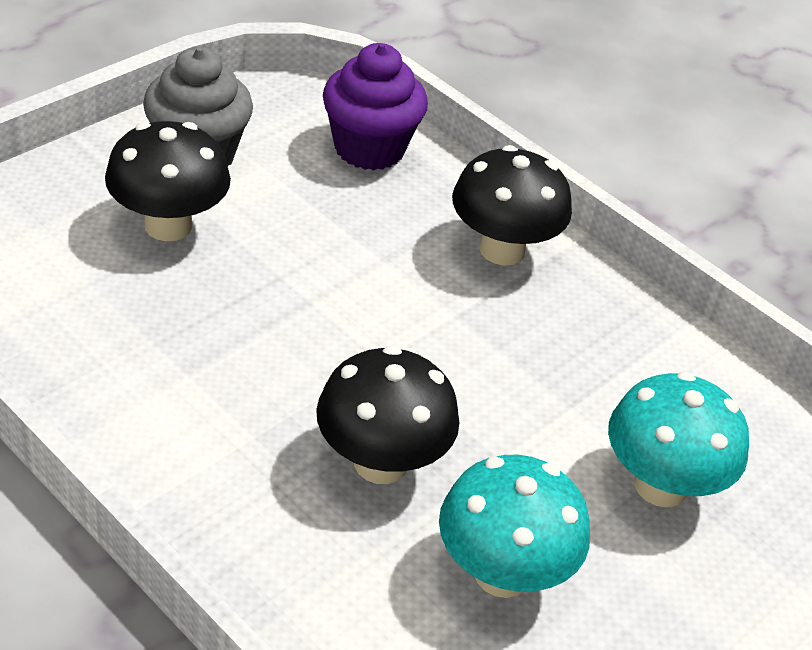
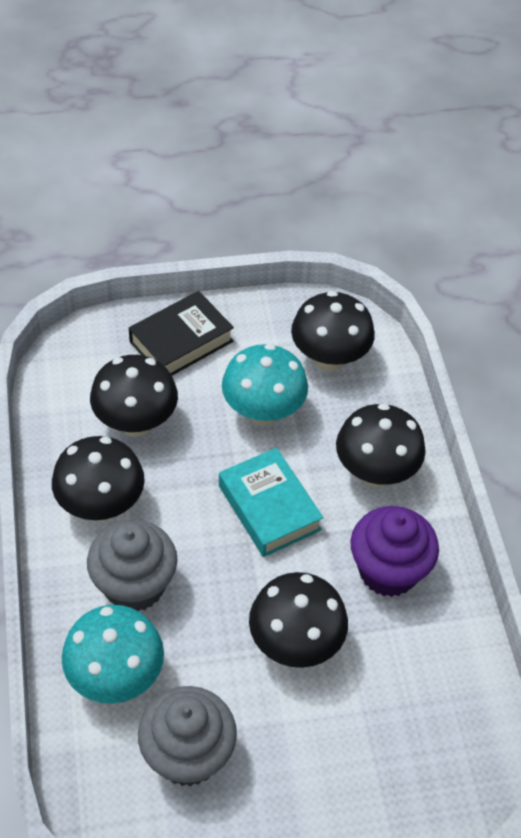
black book: none = 0 -> [129,291,234,376] = 1
black mushroom: [105,121,231,241] [316,346,460,484] [452,145,572,266] = 3 -> [52,436,145,521] [90,355,178,436] [249,572,348,668] [291,291,375,371] [336,403,426,487] = 5
grey cupcake: [143,47,253,166] = 1 -> [87,520,178,611] [138,686,237,787] = 2
turquoise book: none = 0 -> [219,448,324,557] = 1

